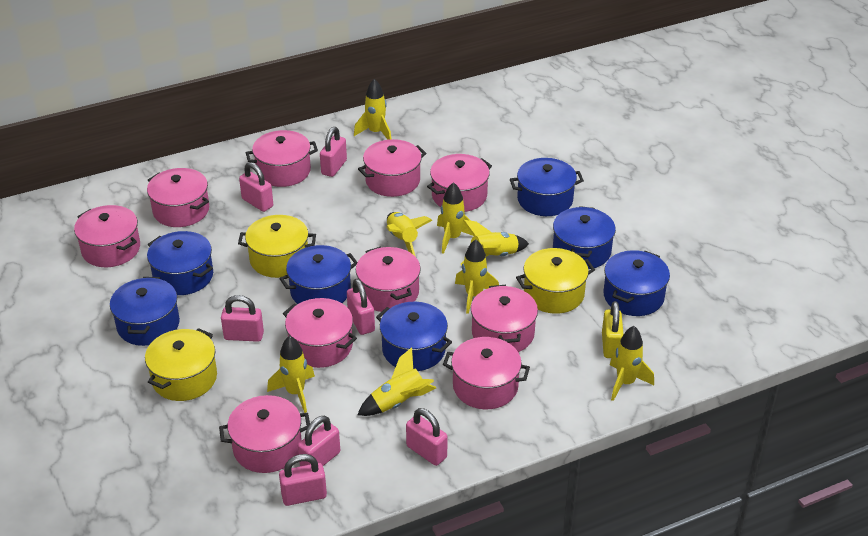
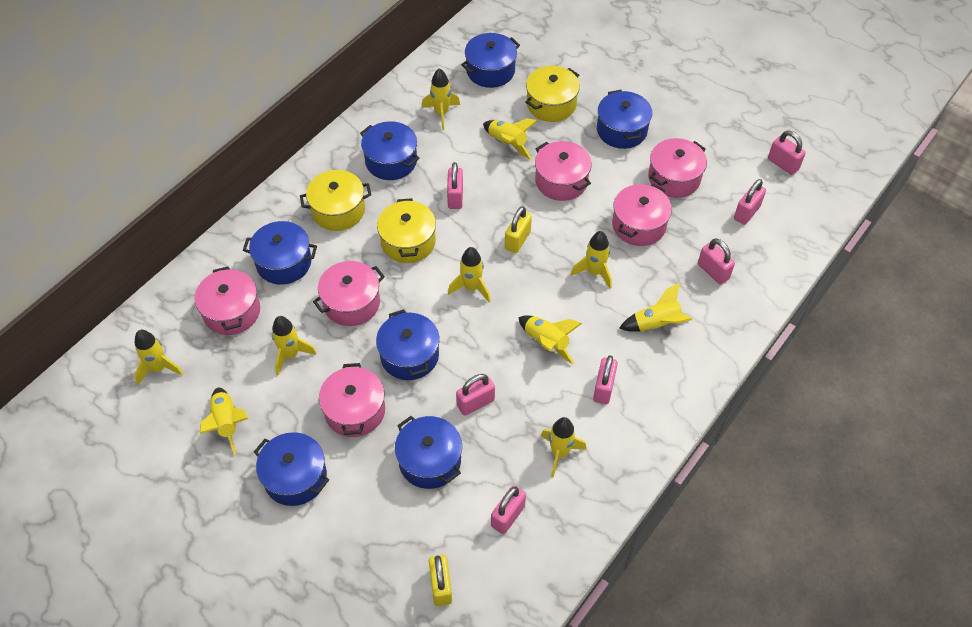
pink pot: [74,205,140,267] [147,168,209,227] [219,395,310,473] [246,130,318,187] [283,298,357,368] [356,247,421,312] [358,139,426,197] [427,154,492,212] [443,337,530,409] [471,285,538,352] = 10 -> [195,266,260,335] [313,261,385,326] [319,363,385,437] [535,141,592,201] [612,184,672,246] [648,138,707,198] = 6
yellow padlock: [602,301,624,358] = 1 -> [429,555,452,606] [505,206,532,253] = 2
yellow rocket: [267,336,315,413] [354,79,391,140] [358,347,436,416] [386,212,432,257] [437,182,474,254] [455,239,499,314] [461,220,529,265] [610,326,654,401] = 8 -> [135,330,183,385] [200,387,249,455] [272,316,317,375] [422,68,460,130] [448,247,491,302] [483,118,537,159] [518,315,582,364] [541,417,586,477] [571,231,612,289] [619,283,692,332] = 10

